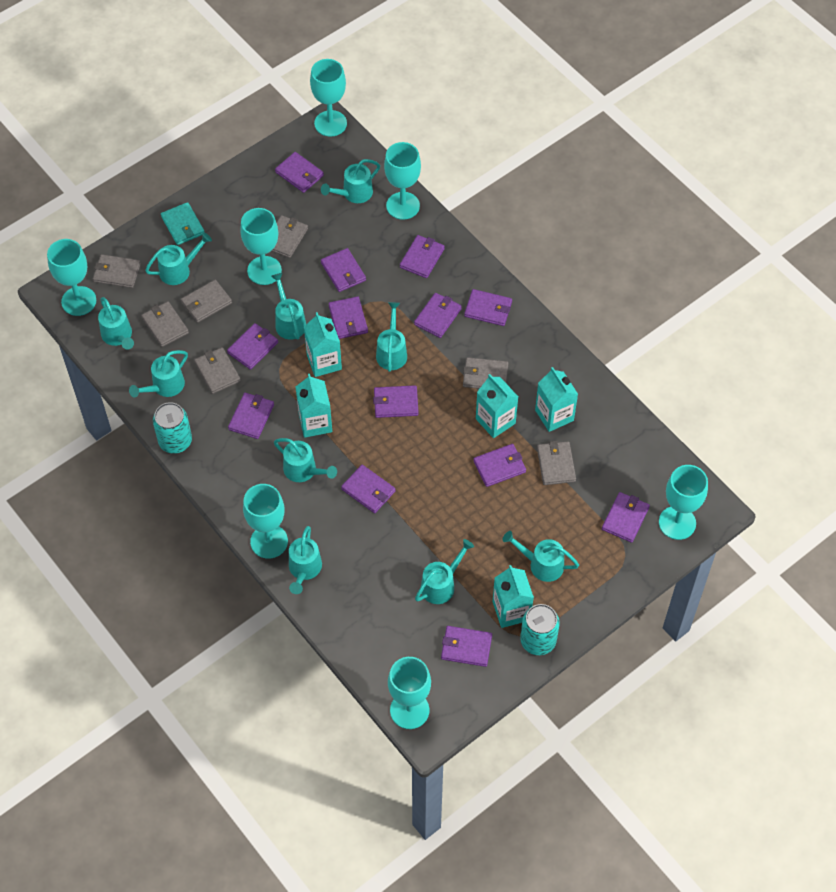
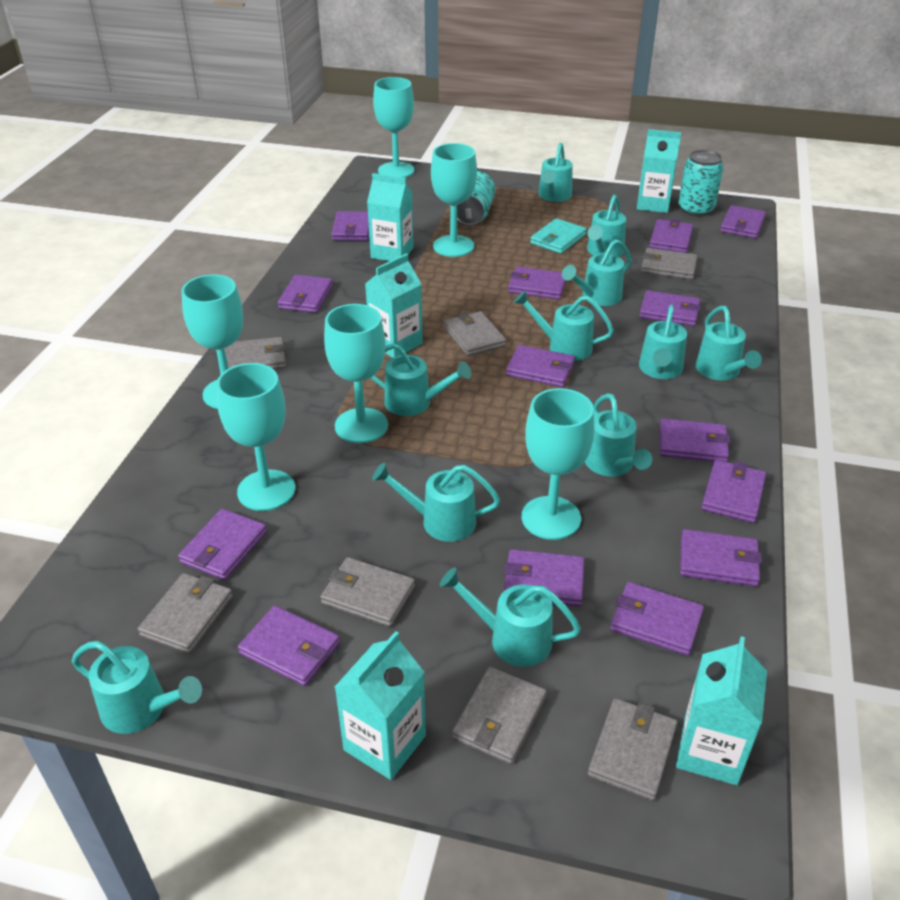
purple wallet: [227,323,278,370] [228,393,274,439] [275,152,324,193] [321,248,366,292] [329,296,368,339] [341,465,396,513] [373,386,418,418] [400,235,445,278] [414,293,462,338] [441,626,492,667] [464,289,512,326] [473,444,526,487] [602,492,650,543] = 13 -> [178,509,267,580] [238,605,340,686] [278,275,333,313] [331,211,369,241] [504,549,585,607] [506,345,575,387] [508,266,566,299] [610,582,704,656] [639,290,701,326] [649,219,693,253] [660,418,730,462] [680,529,762,587] [702,460,766,523] [720,205,766,238] = 14
turquoise goblet: [47,239,96,316] [240,208,282,285] [243,484,288,559] [310,59,347,137] [384,142,421,220] [388,657,431,729] [659,465,708,540] = 7 -> [182,275,243,409] [217,363,296,511] [324,304,388,443] [373,77,414,178] [431,143,477,257] [522,388,594,540] = 6
turquoise watering can: [98,297,134,350] [129,350,188,398] [145,232,212,285] [271,273,306,340] [274,438,337,482] [289,526,322,594] [321,159,380,203] [376,302,407,372] [415,539,474,604] [503,531,579,582] = 10 -> [72,641,202,734] [371,343,472,416] [372,463,500,542] [440,568,581,667] [514,290,614,361] [538,143,573,202] [562,239,632,306] [585,393,652,477] [587,195,626,257] [639,305,687,379] [695,306,762,380] = 11

